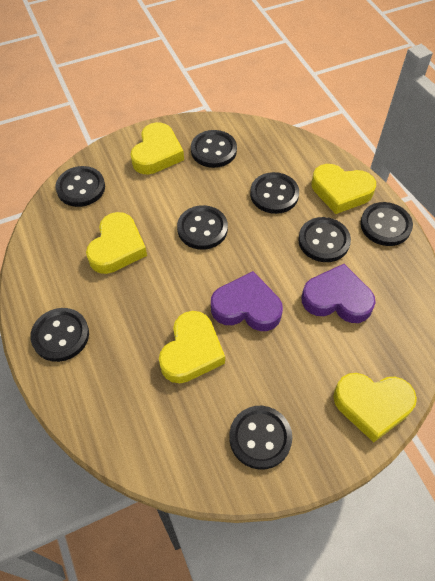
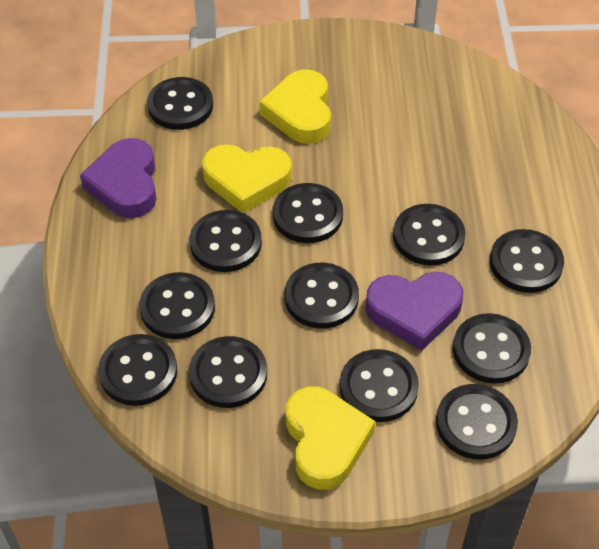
black button: [30,308,89,362] [55,166,105,207] [177,205,228,250] [191,130,237,168] [229,406,292,470] [250,172,299,214] [298,217,351,262] [360,202,413,246] = 8 -> [98,334,177,406] [139,272,215,339] [147,77,213,130] [189,336,267,408] [190,210,262,272] [273,183,343,243] [285,263,359,329] [340,349,419,422] [393,204,466,265] [436,384,518,459] [453,313,531,384] [490,229,564,293] = 12
yellow heart: [86,212,147,274] [130,122,184,175] [159,311,225,383] [312,164,376,214] [333,373,417,442] = 5 -> [202,144,292,213] [259,69,331,144] [286,387,375,490] = 3

